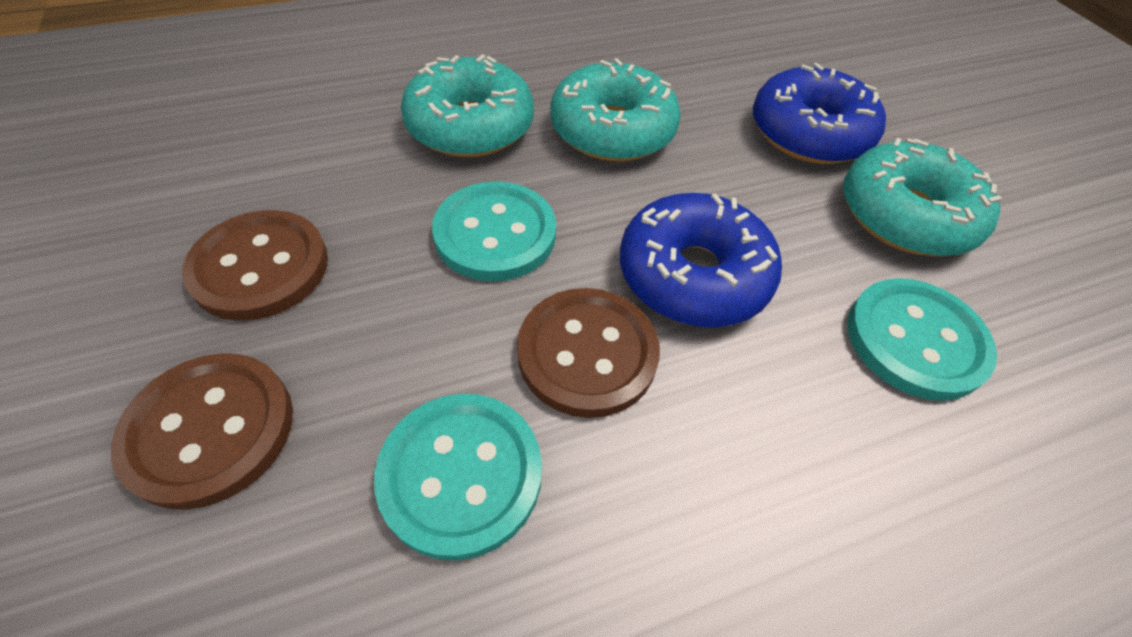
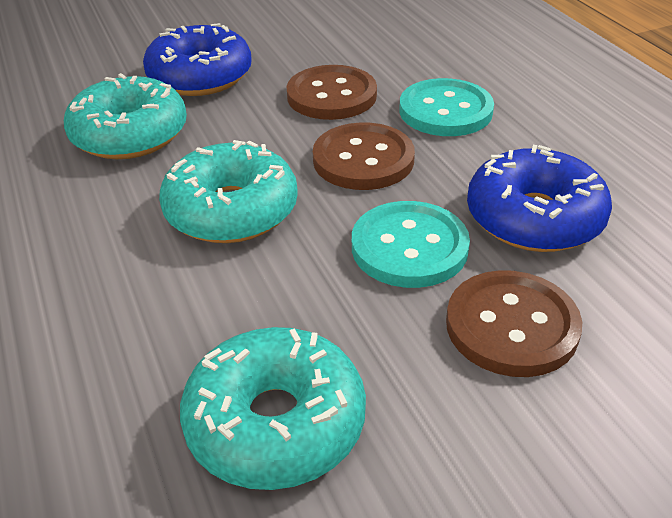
turquoise button: [374,394,542,561] [432,181,556,281] [848,278,997,401] = 3 -> [352,201,470,288] [399,78,494,136] = 2

